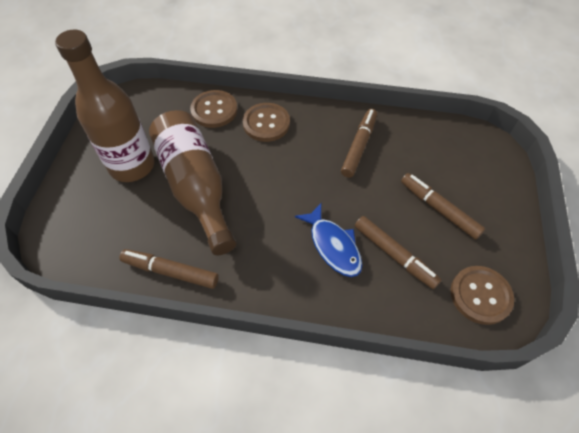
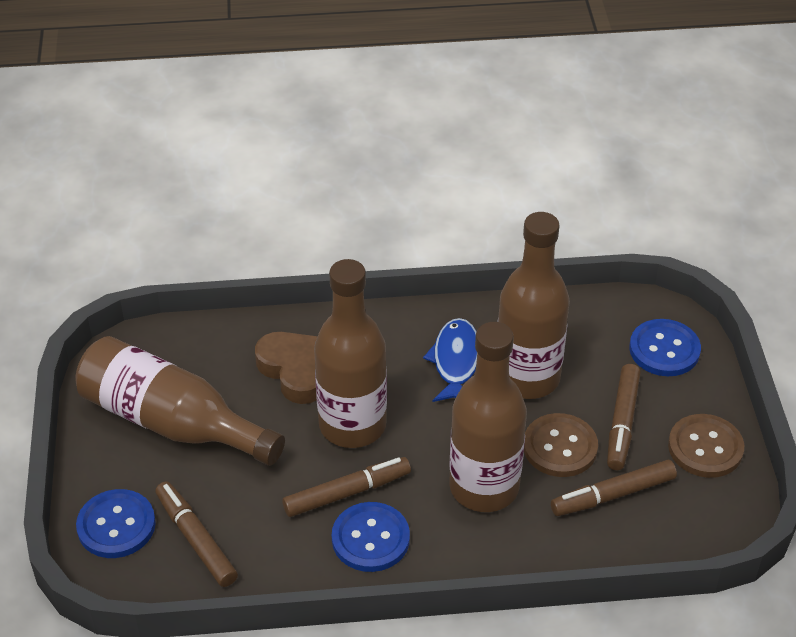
blue button: none = 0 -> [76,489,156,558] [332,502,410,572] [629,319,701,376] = 3
brown bottle: [55,29,155,182] [149,110,236,255] = 2 -> [76,336,285,466] [314,259,387,448] [450,322,527,512] [498,212,570,399] = 4
brown button: [190,90,237,128] [243,103,290,142] [451,266,514,325] = 3 -> [524,413,598,477] [668,414,744,478] = 2
brown heart: none = 0 -> [255,332,317,404] = 1

